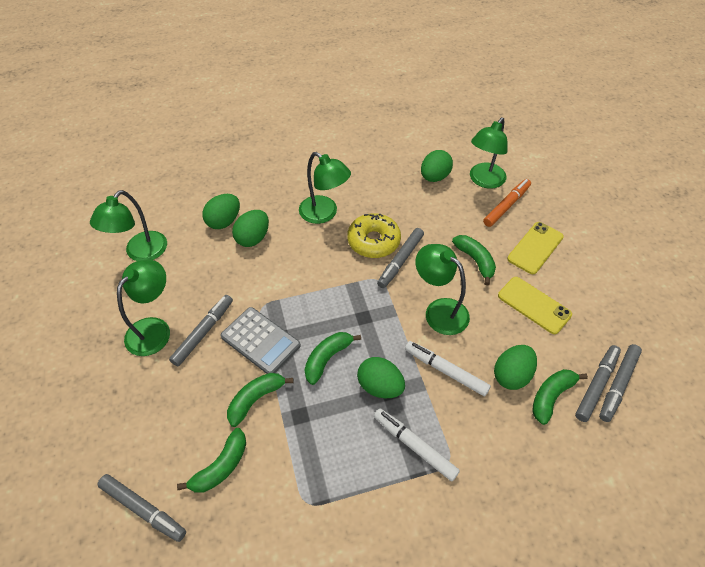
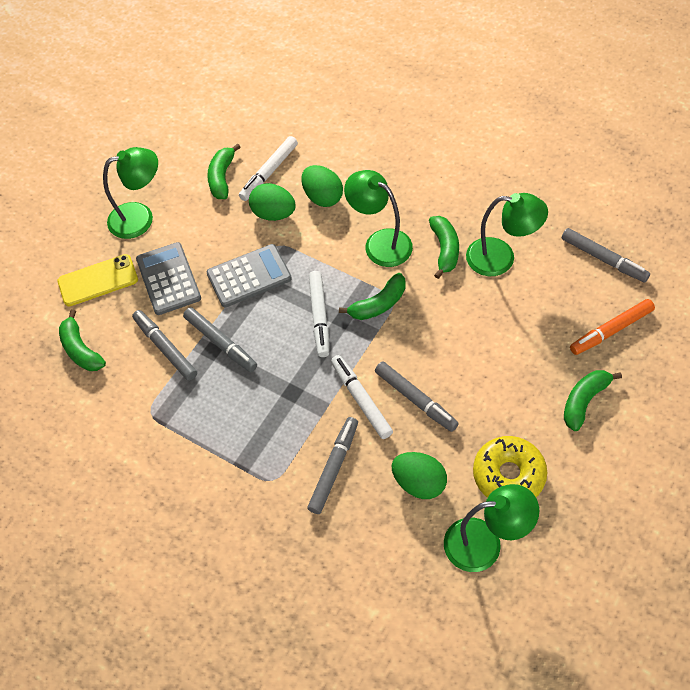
green egg: [202,194,240,229] [232,210,269,247] [357,357,405,398] [421,150,453,182] [494,345,537,390] = 5 -> [249,183,296,221] [301,165,343,207] [391,452,447,499] = 3
green lamp: [90,190,167,261] [117,259,170,356] [299,152,351,224] [415,244,470,335] [470,118,508,189] = 5 -> [103,147,158,239] [344,170,413,267] [444,484,539,572] [466,193,548,276] = 4
grey calculator: [221,307,301,374] = 1 -> [136,242,201,315] [207,244,292,307] = 2
white marker: [374,408,460,481] [405,341,491,396] = 2 -> [239,136,298,201] [309,271,329,357] [331,355,393,439] = 3
yellow phone: [498,277,572,334] [507,222,564,274] = 2 -> [57,254,138,306] = 1

